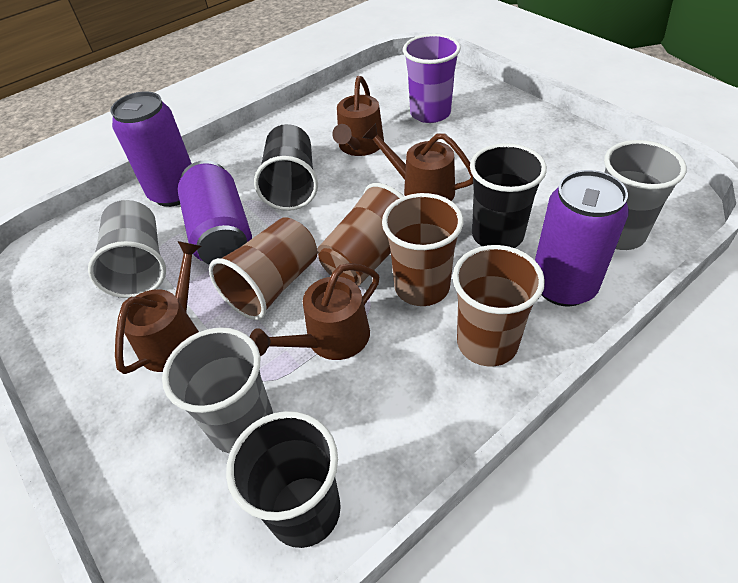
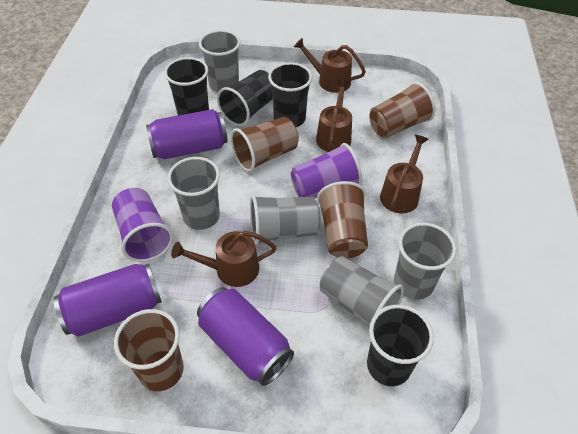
black cup: [226,411,341,548] [254,124,318,211] [470,143,547,248] = 3 -> [164,57,209,115] [217,70,273,126] [268,62,312,127] [367,305,434,386] = 4
grey cup: [88,200,166,298] [162,327,273,453] [604,140,687,250] = 3 -> [168,157,220,230] [199,30,240,92] [250,195,321,245] [320,256,404,328] [394,223,456,300] = 5
purple cup: [403,34,461,123] = 1 -> [112,188,173,262] [291,143,362,198] = 2

